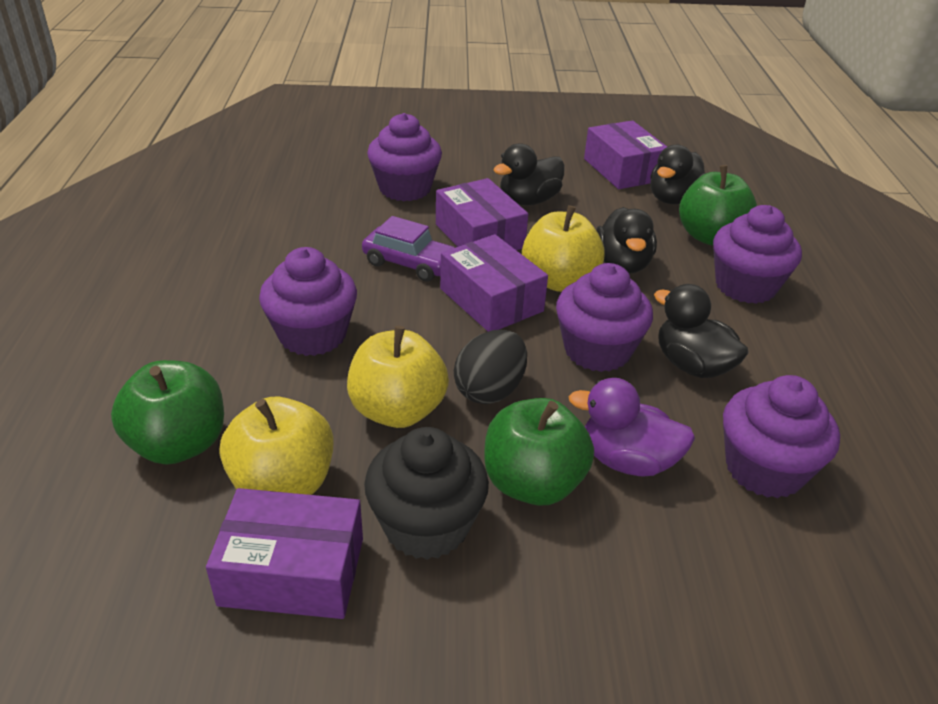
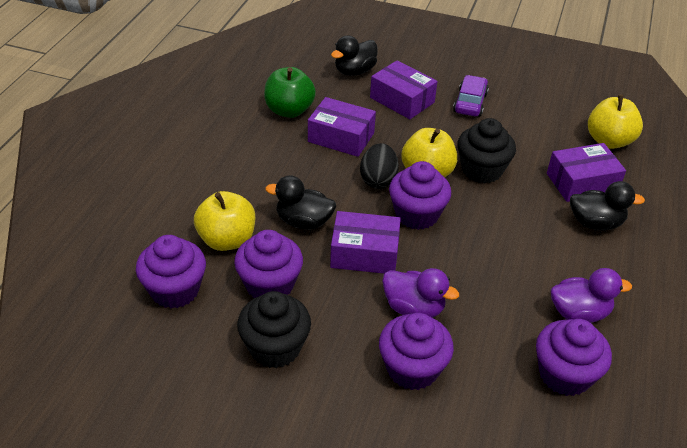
black cupcake: [364,427,489,560] = 1 -> [237,291,311,368] [458,118,516,183] = 2
black duck: [493,143,565,205] [596,207,657,274] [650,144,706,204] [654,284,749,378] = 4 -> [265,175,336,230] [331,35,378,76] [570,181,645,230] = 3
green apple: [111,360,224,465] [484,398,594,506] [679,165,757,245] = 3 -> [264,67,316,118] = 1
purple duck: [569,378,695,477] = 1 -> [382,268,459,318] [551,268,632,323] = 2

